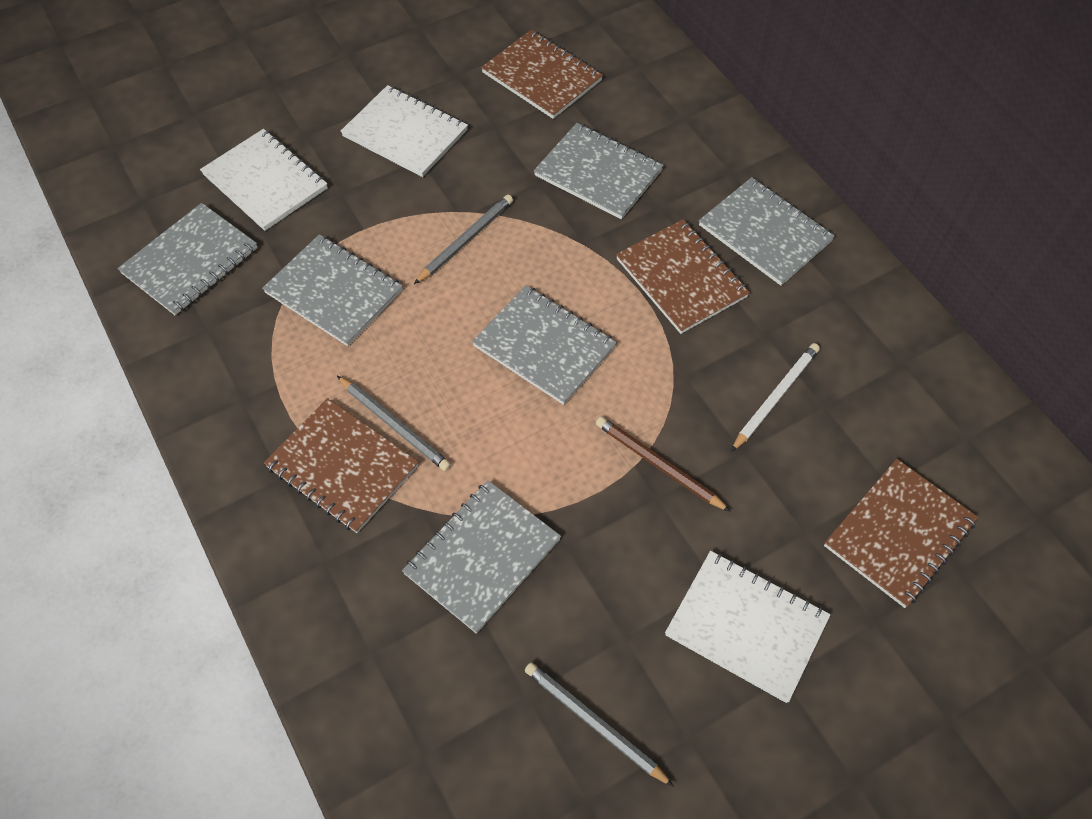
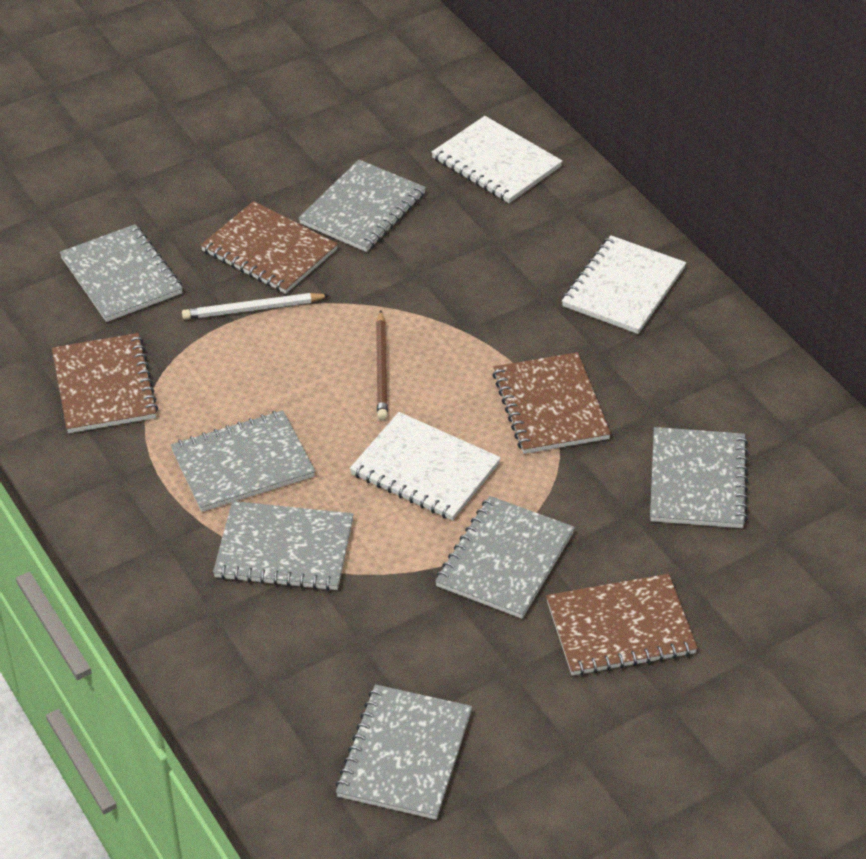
grey notebook: [117,203,258,315] [262,234,403,346] [402,480,561,634] [472,285,617,405] [534,123,664,219] [699,177,835,286] = 6 -> [60,224,183,322] [171,410,316,512] [213,501,354,591] [299,160,426,252] [335,684,472,820] [435,496,575,619] [650,427,748,528] = 7
grey pencil: [337,376,451,471] [414,194,513,284] [525,662,674,787] = 3 -> none = 0

